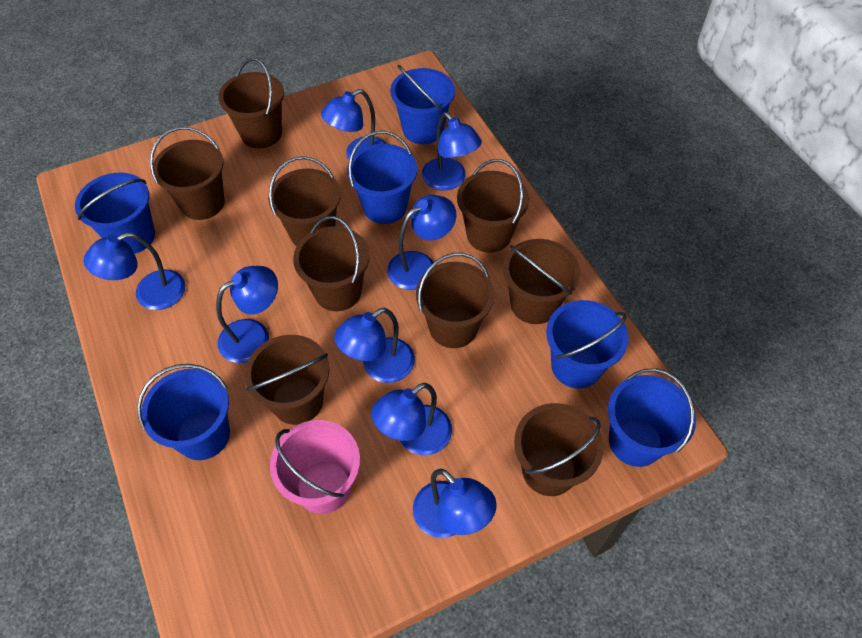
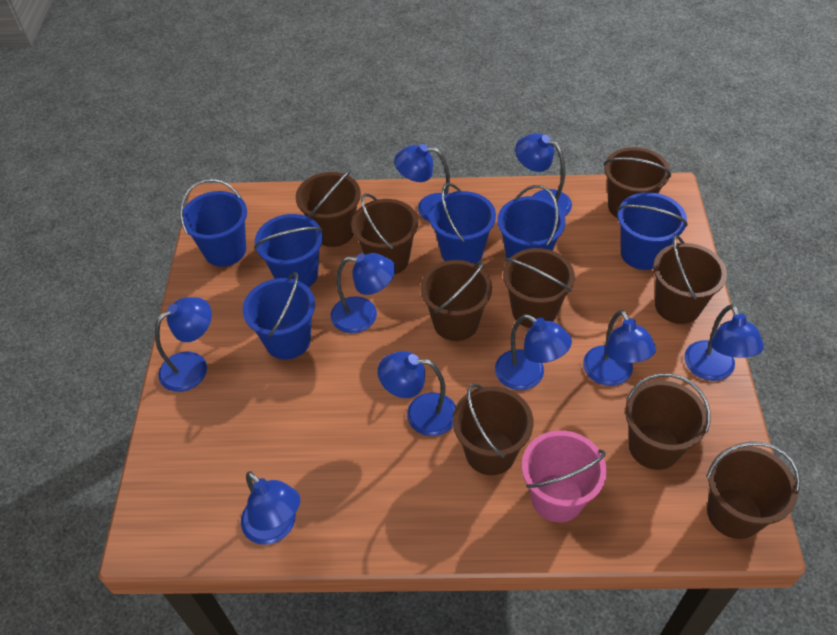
blue lamp: [83,233,185,310] [216,266,278,363] [321,89,386,160] [334,308,415,383] [371,383,452,455] [387,195,457,290] [413,469,497,538] [422,112,482,191] = 8 -> [155,297,212,392] [241,471,300,545] [331,253,395,333] [378,351,456,436] [394,144,450,222] [495,314,572,390] [515,133,572,216] [583,310,656,386] [684,304,764,381] = 9

